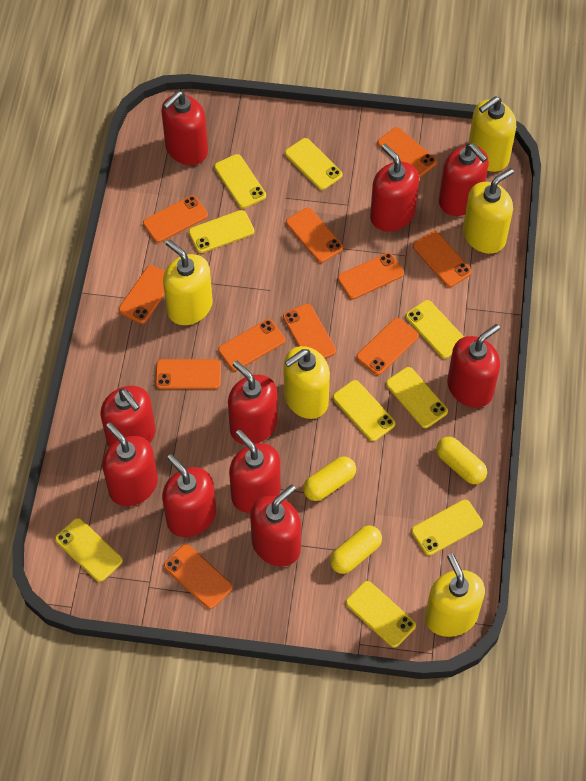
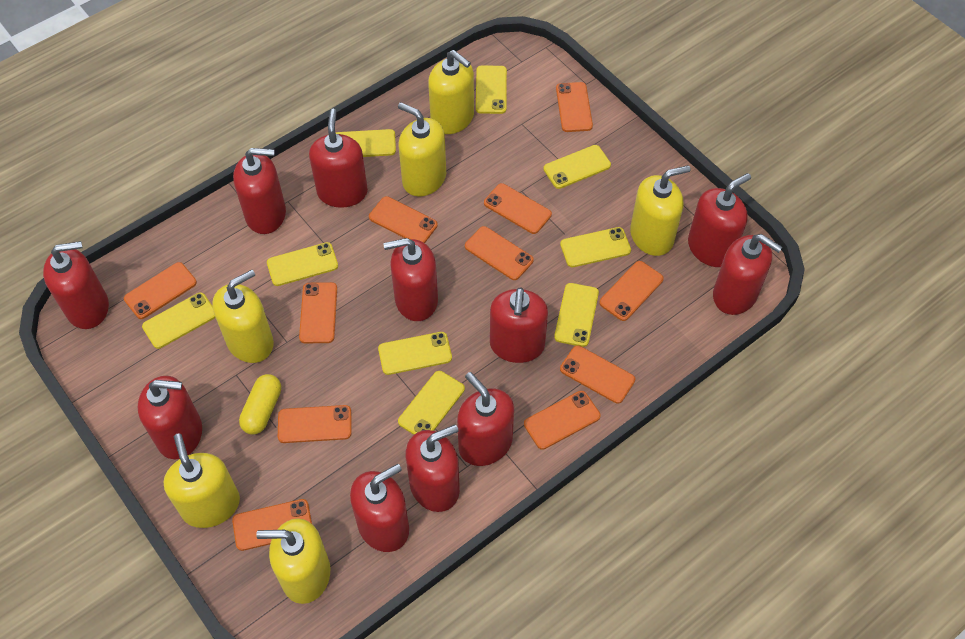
red soap dispenser: [100,386,156,447] [102,422,158,506] [161,91,208,165] [162,454,216,537] [228,360,278,445] [229,429,281,513] [250,485,301,567] [370,144,419,232] [439,143,489,216] [447,324,500,408] = 10 -> [43,241,109,329] [138,376,202,459] [233,148,286,234] [309,109,368,208] [350,464,409,552] [383,238,438,321] [406,424,460,512] [457,372,514,466] [490,287,548,363] [688,173,751,267] [713,234,782,315] = 11
yellow capsule: [303,456,356,501] [330,526,382,574] [436,437,487,484] = 3 -> [239,374,281,435] = 1
yellow soap dispenser: [163,240,213,325] [284,346,330,419] [425,553,485,637] [463,168,514,254] [468,96,516,172] = 5 -> [163,433,240,528] [212,270,274,363] [256,518,330,604] [398,102,446,197] [428,50,474,134] [630,165,691,256] = 6

